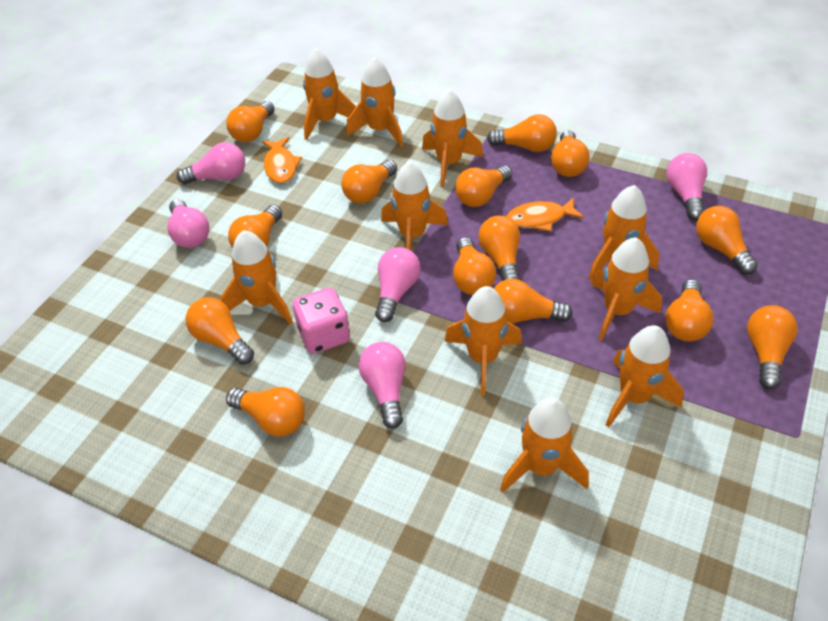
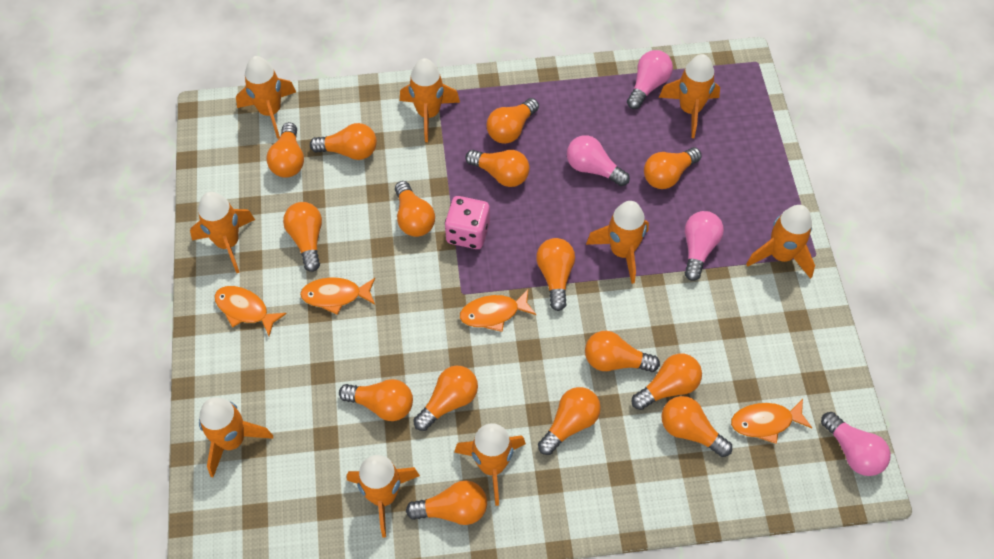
orange fish: [262,137,302,183] [507,197,584,232] = 2 -> [214,286,287,336] [300,277,375,315] [460,290,536,332] [731,399,812,444] = 4
orange light bulb: [186,297,254,364] [226,101,274,142] [226,387,305,437] [228,205,282,248] [341,160,397,204] [453,237,496,295] [455,165,512,207] [478,215,520,281] [487,114,557,152] [494,279,573,323] [551,130,590,177] [665,279,714,342] [696,206,758,275] [747,305,798,389] = 14 -> [266,122,304,178] [283,202,322,272] [310,123,377,160] [339,379,413,421] [395,181,435,237] [406,480,487,525] [413,366,478,431] [465,150,530,187] [486,98,539,144] [536,238,575,311] [538,387,601,455] [585,331,660,372] [631,354,702,410] [644,147,702,189] [661,396,732,457] = 15
orange rocket: [220,230,293,325] [303,48,356,140] [346,57,403,147] [381,161,448,250] [422,89,483,187] [444,286,522,396] [500,398,589,493] [588,185,659,281] [591,237,662,341] [606,325,684,427] = 10 -> [190,192,255,273] [199,398,273,477] [236,56,296,139] [347,455,420,538] [400,58,460,142] [454,423,526,506] [586,201,649,284] [659,54,720,138] [746,205,815,279] = 9
pink light bulb: [168,199,209,248] [177,142,245,184] [358,342,406,429] [375,247,421,322] [666,153,707,220] = 5 -> [567,135,630,186] [627,50,673,109] [685,211,724,281] [821,412,891,476] = 4

